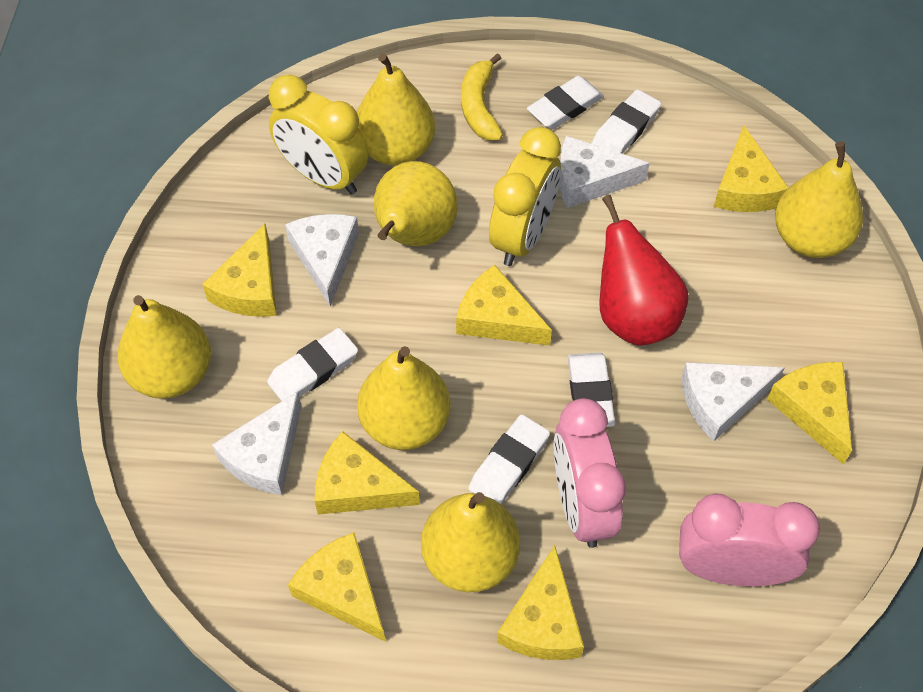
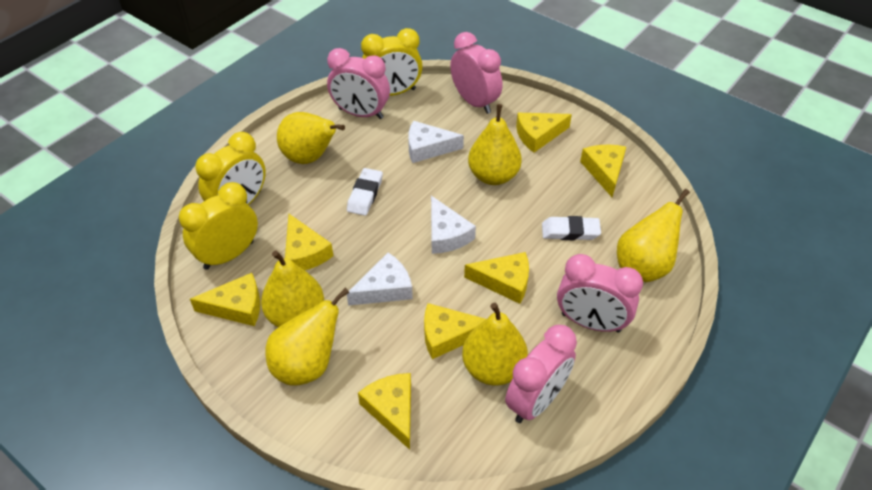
pink clock: [554,398,626,548] [679,493,820,586] = 2 -> [327,48,390,119] [450,32,502,114] [505,325,577,423] [557,254,643,333] = 4
red pear: [599,195,688,346] = 1 -> none = 0
white cheese: [212,392,302,495] [285,214,359,306] [559,136,650,208] [681,362,785,441] = 4 -> [347,252,413,306] [408,121,464,163] [431,196,476,254] = 3
white eraser: [267,328,358,401] [468,414,550,504] [527,76,604,129] [568,353,615,427] [591,89,661,154] = 5 -> [347,168,383,216] [542,216,601,240] = 2
yellow banana: [461,53,503,140] = 1 -> none = 0
yellow clock: [269,75,368,195] [489,127,561,266] = 2 -> [179,182,258,270] [196,132,266,205] [361,28,423,96] = 3

